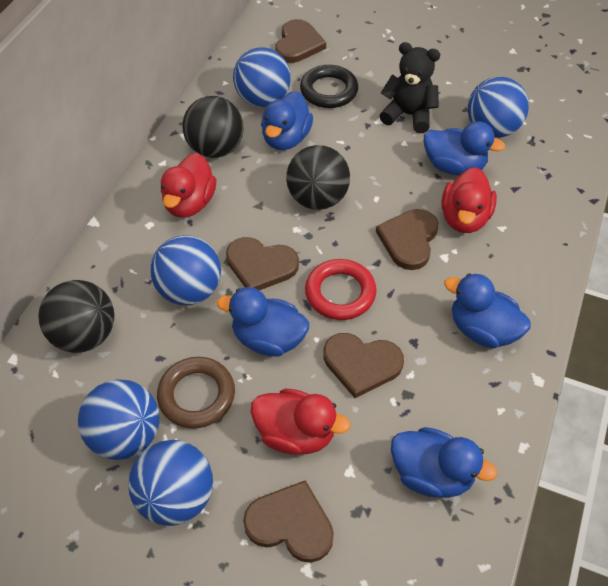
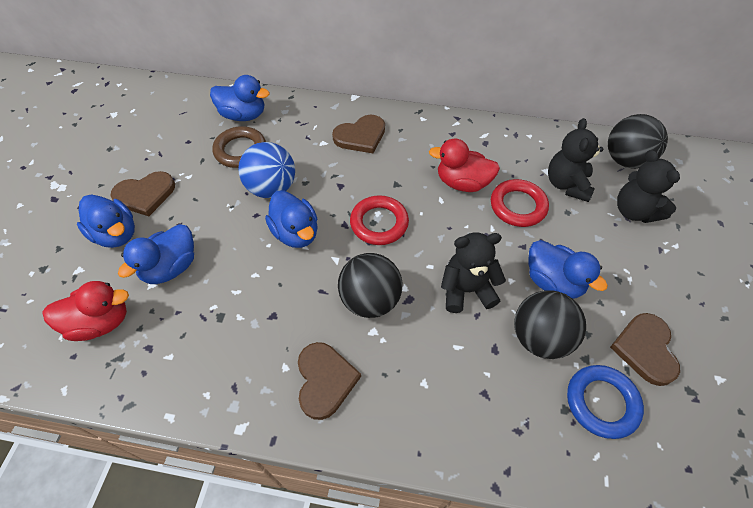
black ring: [300,65,358,108] = 1 -> none = 0
black teddy bear: [379,42,440,133] = 1 -> [441,232,506,313] [548,118,603,202] [617,150,680,223] = 3
blue ball: [78,379,160,460] [128,440,213,526] [150,235,221,305] [233,47,291,107] [468,77,529,138] = 5 -> [238,142,295,198] = 1
blue ring: none = 0 -> [567,365,644,439] = 1
brown heart: [226,237,299,290] [243,480,334,563] [275,19,326,63] [323,333,404,398] [376,209,438,270] = 5 -> [110,171,175,216] [298,342,361,420] [332,115,385,153] [610,313,680,386] = 4
red duck: [161,153,217,217] [251,389,351,455] [441,167,497,233] = 3 -> [42,281,129,341] [429,139,500,192] = 2
red ring: [305,259,377,320] = 1 -> [350,195,409,245] [491,179,549,227] = 2

